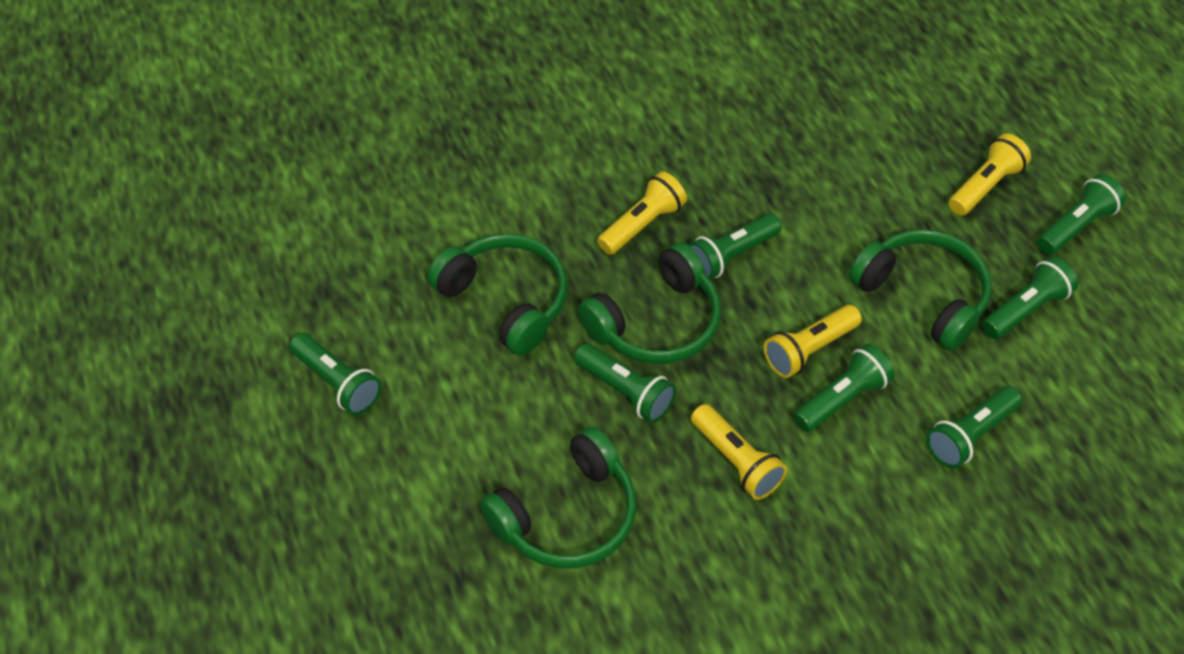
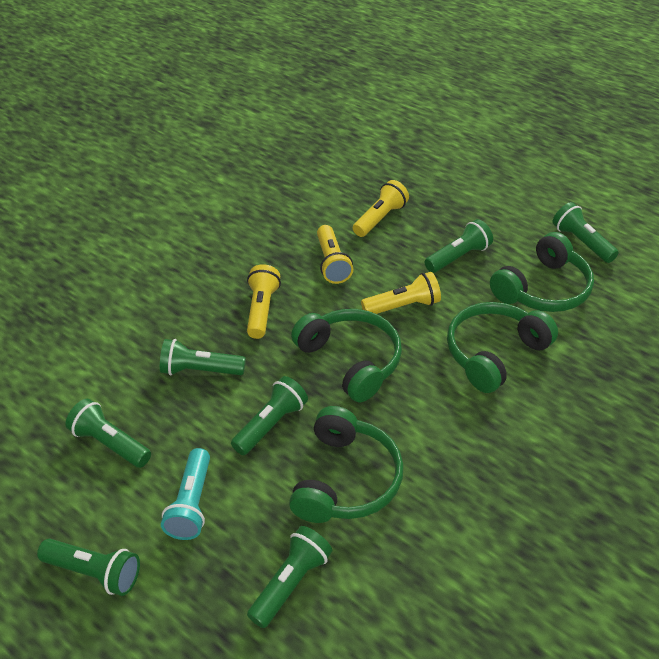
turquoise flashlight: none = 0 -> [161,448,210,540] = 1

